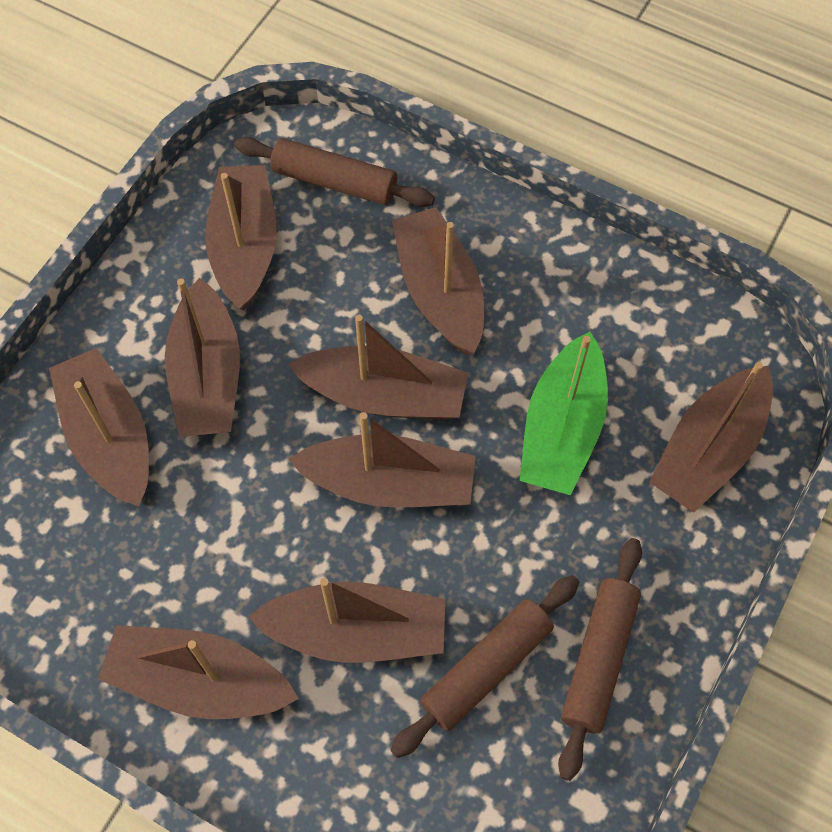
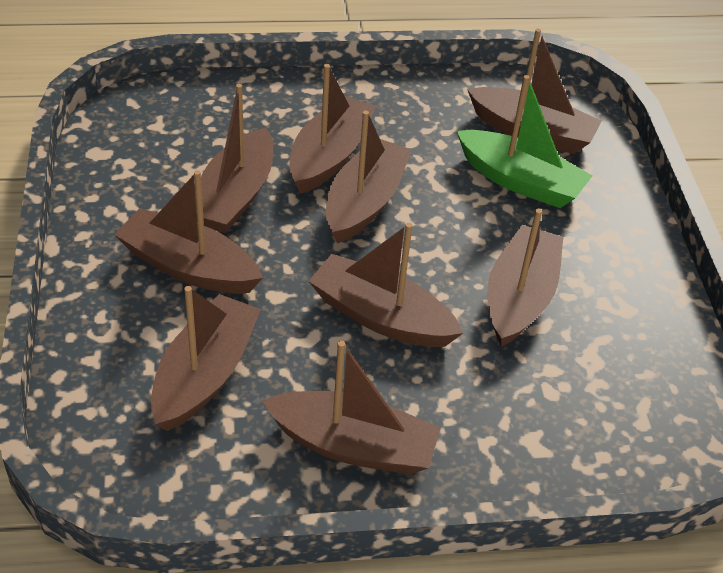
brown rolling pin: [235,137,435,207] [391,575,579,758] [558,538,642,781] = 3 -> none = 0

